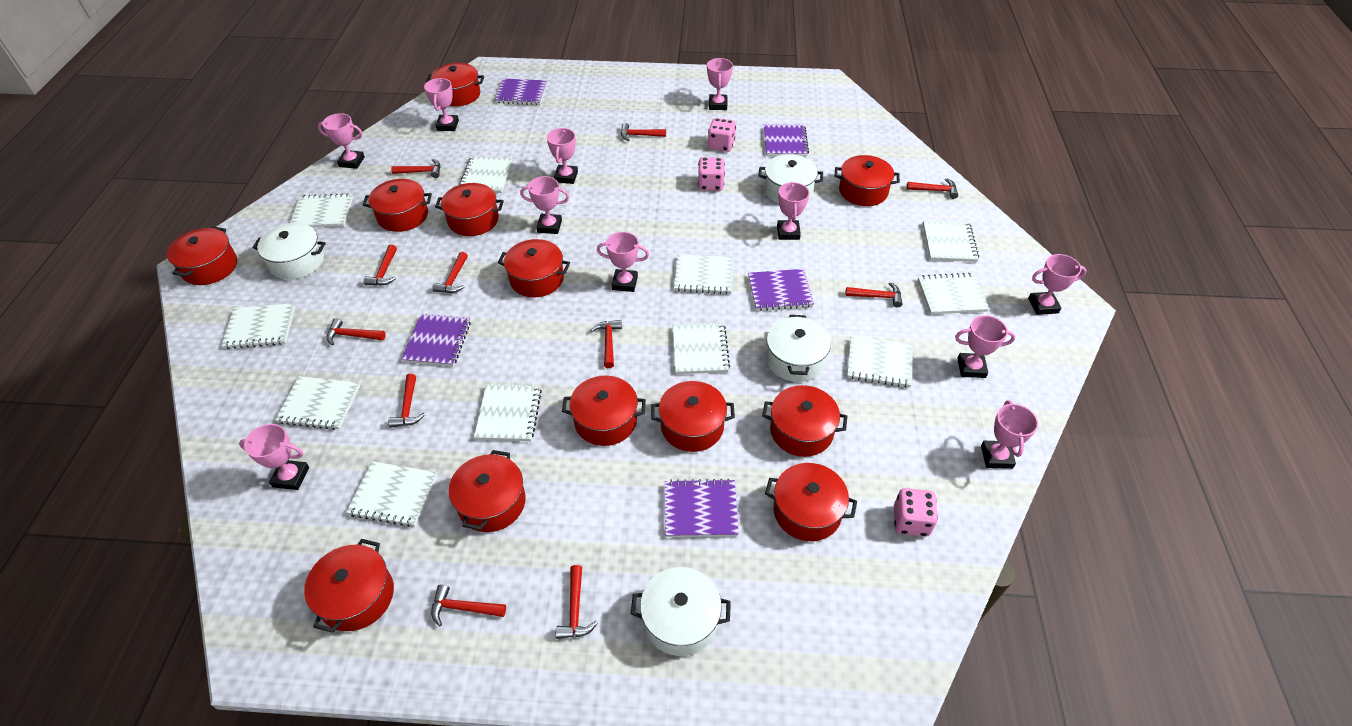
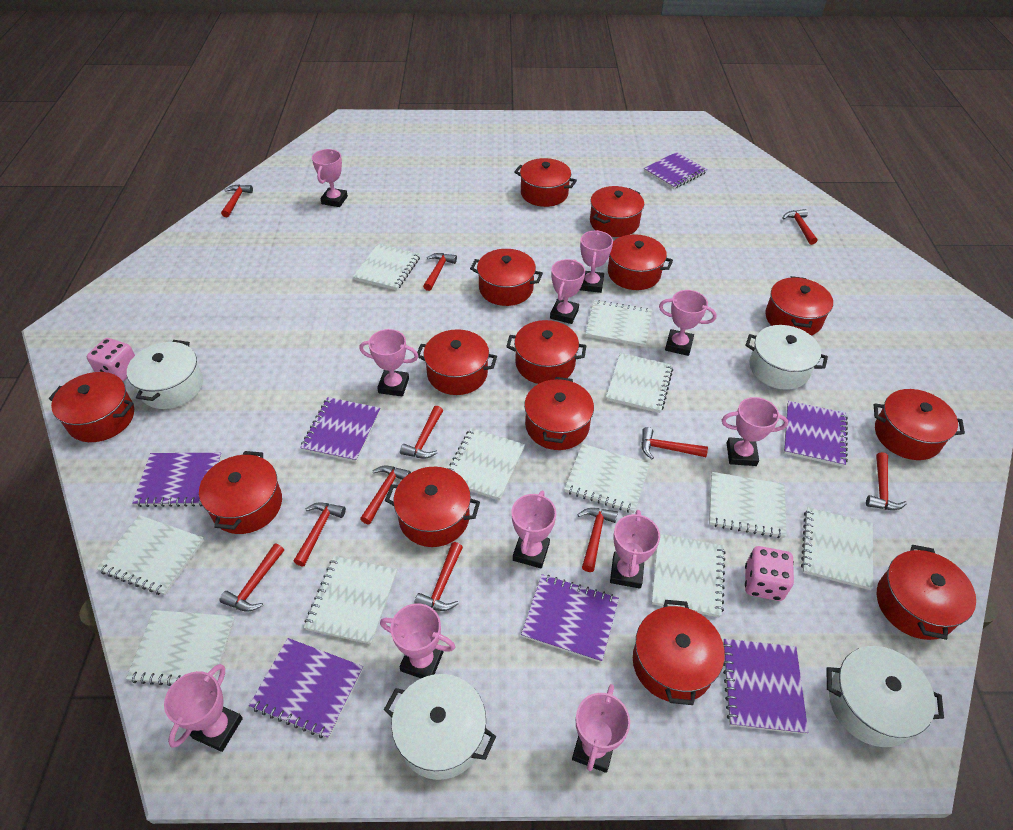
pink dice: [698,157,725,191] [708,118,736,152] [894,488,938,537] = 3 -> [87,338,135,382] [745,546,794,601] = 2
purple notebook: [401,314,471,366] [495,79,547,105] [665,479,739,537] [748,269,814,311] [764,124,809,156] = 5 -> [132,453,222,507] [249,638,363,739] [300,397,380,462] [521,574,619,663] [644,152,707,189] [723,639,808,734] [784,401,848,467] = 7
red pot: [167,227,237,285] [304,539,394,633] [363,179,432,232] [426,63,484,106] [435,183,504,236] [449,450,526,532] [498,239,570,298] [562,375,646,446] [651,381,735,452] [762,385,848,457] [765,463,857,541] [835,155,900,206] = 12 -> [49,372,134,442] [199,451,282,534] [385,467,480,547] [417,329,497,395] [470,249,543,306] [506,320,586,384] [514,158,577,207] [524,377,594,450] [590,186,644,237] [608,234,673,290] [633,600,725,705] [765,276,833,336] [874,389,965,460] [877,545,976,640] = 14

